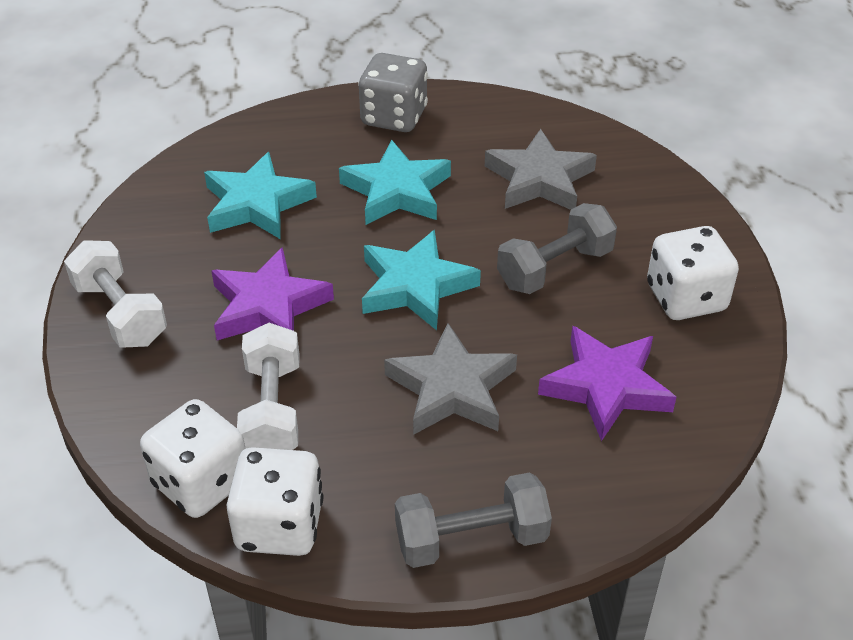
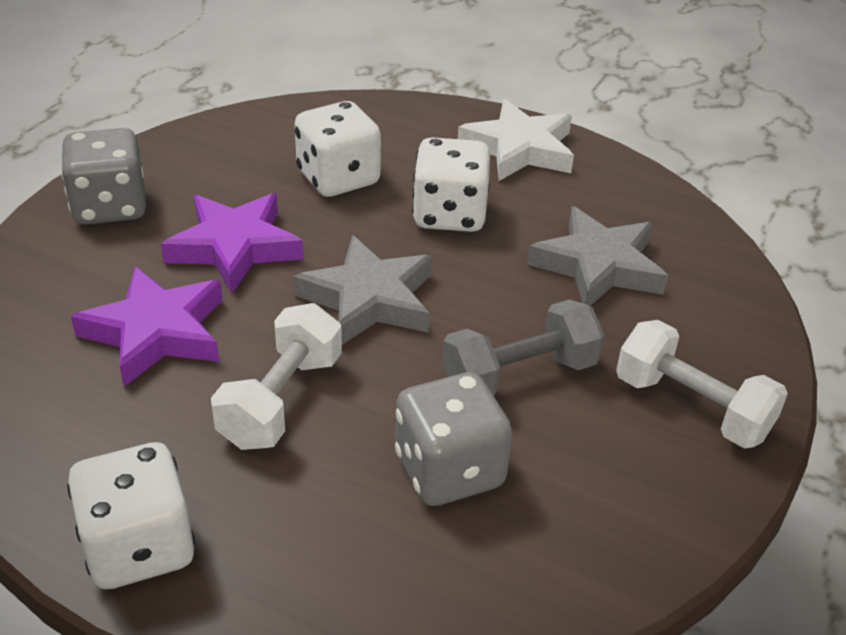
grey dice: [358,53,428,132] = 1 -> [61,128,146,225] [395,372,513,506] = 2
grey dumbbell: [395,472,552,568] [497,203,617,294] = 2 -> [442,299,605,396] = 1
turquoise star: [204,152,317,239] [339,140,451,225] [362,230,481,330] = 3 -> none = 0
white star: none = 0 -> [458,99,574,181] = 1

